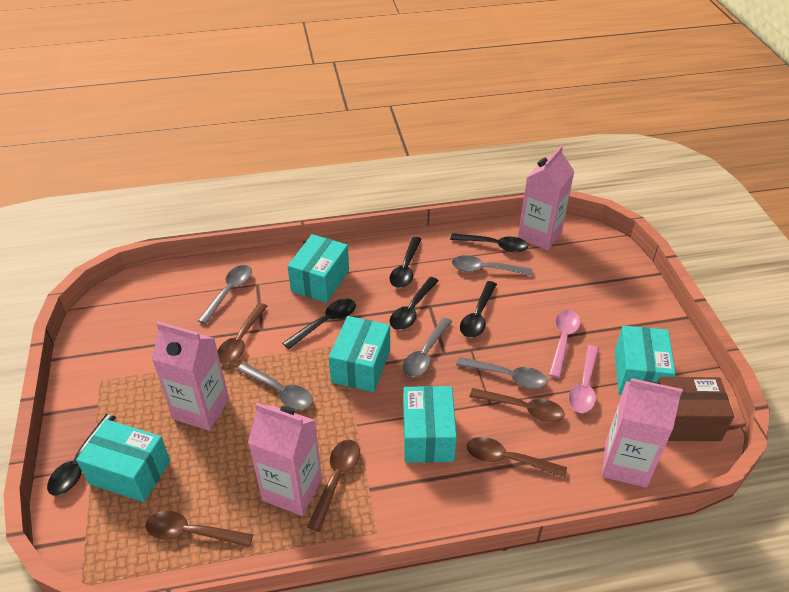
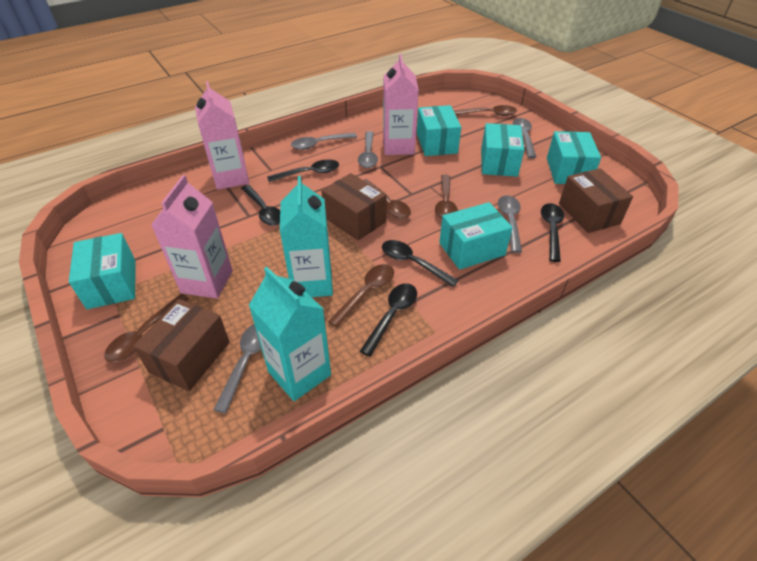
black spoon: [47,414,116,496] [283,299,356,350] [390,237,421,288] [390,277,439,330] [450,233,528,253] [460,281,497,338] = 6 -> [241,185,280,226] [267,160,339,182] [360,283,417,357] [382,240,459,287] [541,203,564,262] = 5
brown box: [657,377,734,441] = 1 -> [133,299,229,391] [321,173,387,241] [559,168,633,233] = 3
pink carton: [152,322,229,431] [248,403,322,516] [518,146,575,250] [602,378,683,487] = 4 -> [151,175,233,299] [195,81,249,190] [383,54,419,155] = 3
pink spoon: [549,310,581,378] [568,345,599,413] = 2 -> none = 0
turquoise carton: none = 0 -> [249,267,331,401] [280,176,333,297] = 2

